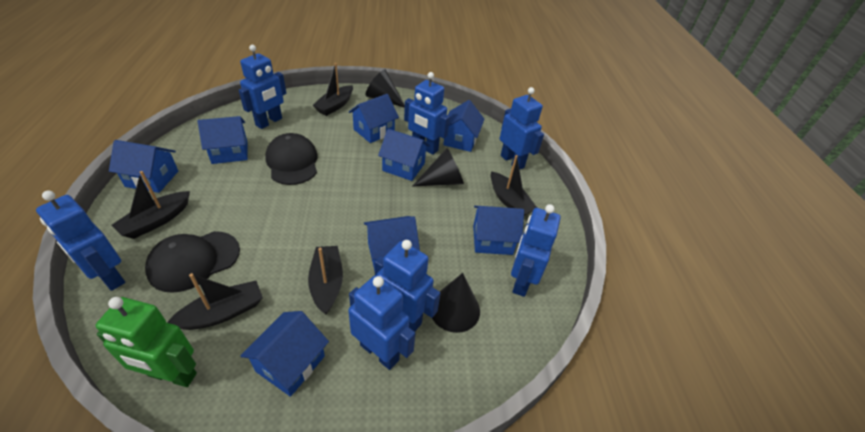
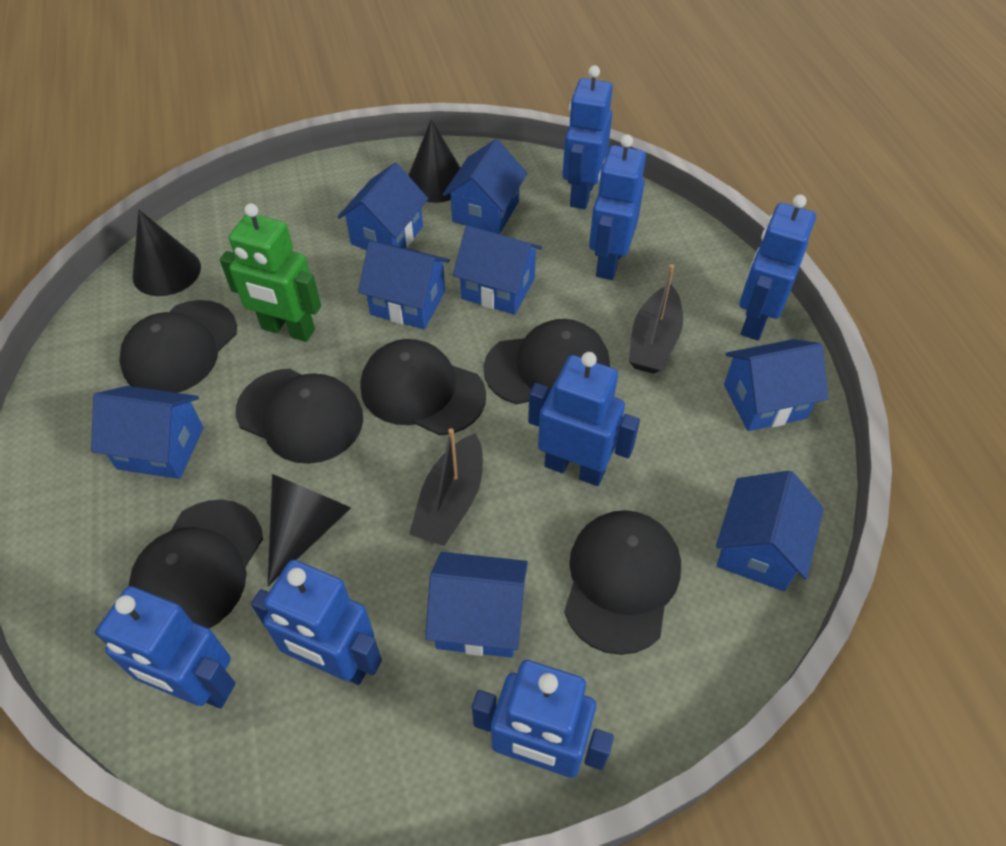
black boat: [112,171,190,239] [167,273,263,330] [308,246,343,314] [312,63,353,116] [490,155,537,216] = 5 -> [409,428,483,546] [629,264,683,374] = 2
black cap: [145,231,240,293] [265,133,318,185] = 2 -> [119,300,237,393] [129,500,263,628] [236,369,363,464] [361,339,486,436] [484,319,610,404] [564,510,681,655] = 6

